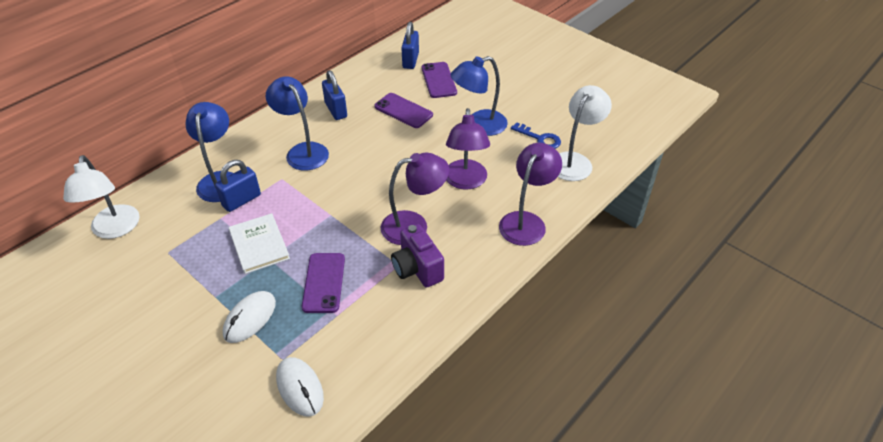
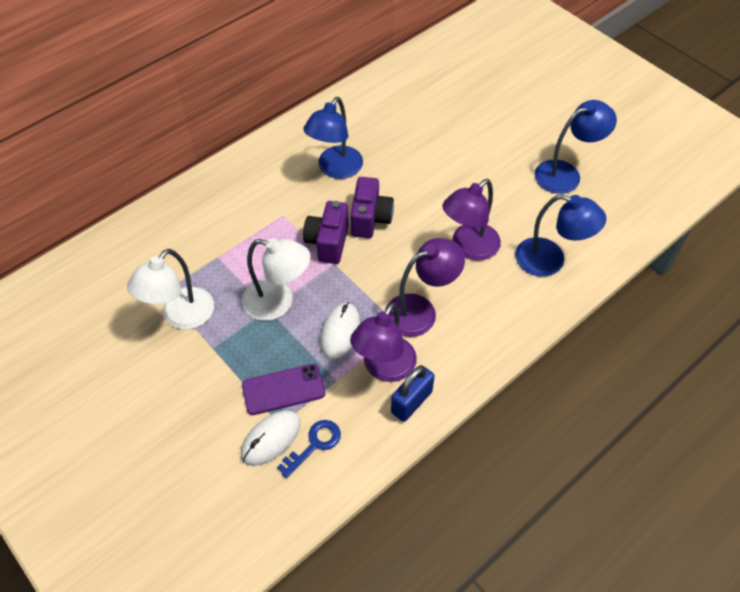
blue padlock: [215,160,261,212] [322,70,347,120] [401,22,419,69] = 3 -> [391,365,435,422] = 1
purple camera: [391,224,444,288] = 1 -> [303,201,349,264] [350,177,394,238] = 2
purple phone: [302,253,345,313] [374,93,433,128] [421,62,457,98] = 3 -> [242,364,325,415] = 1
white book: [229,213,290,274] = 1 -> none = 0

